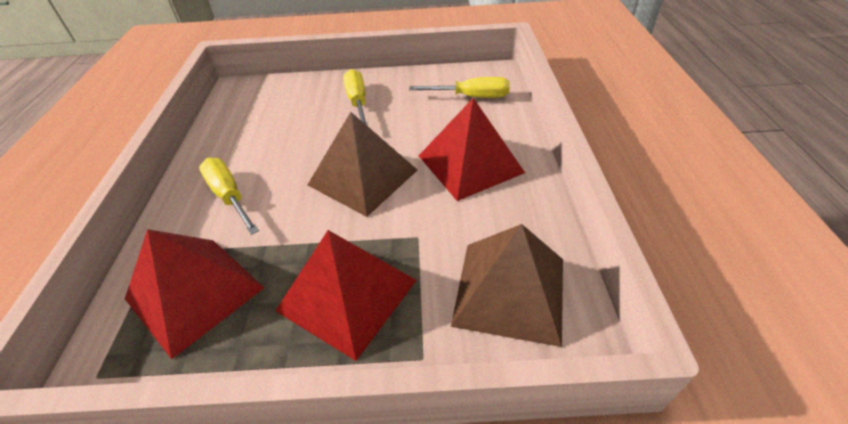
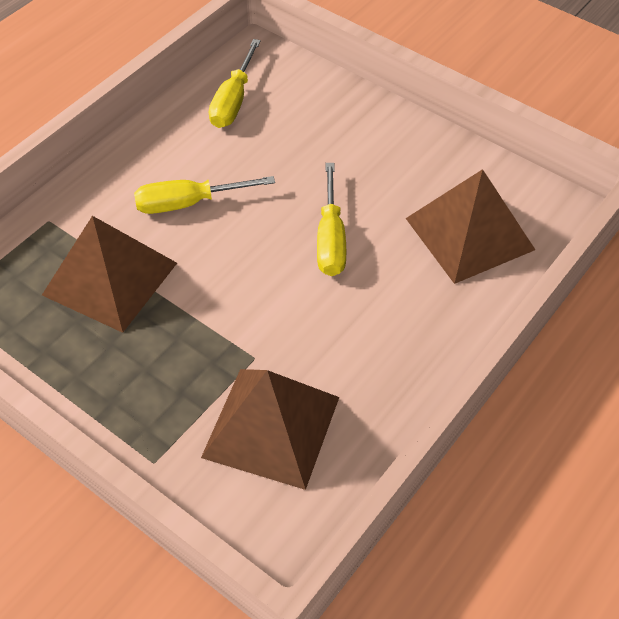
brown pyramid: [308,112,417,217] [451,224,563,347] = 2 -> [42,216,177,333] [201,369,339,490] [406,169,535,284] = 3
red pyramid: [125,229,264,359] [275,230,417,361] [419,98,525,201] = 3 -> none = 0

